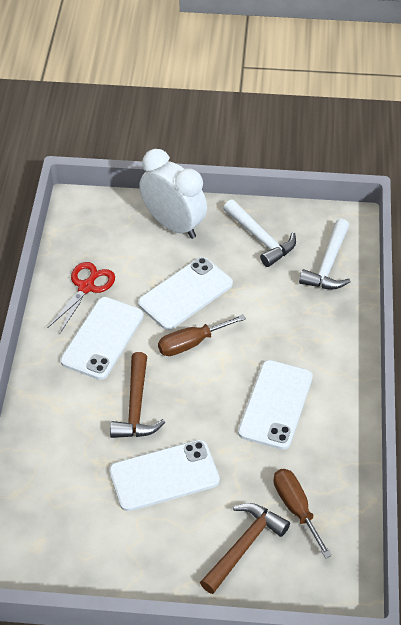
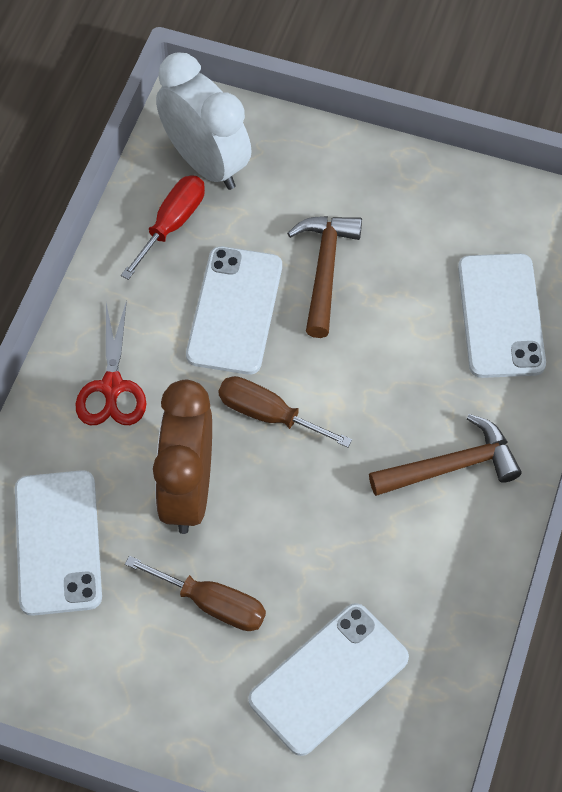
brown clock: none = 0 -> [153,380,212,534] = 1
red screwdriver: none = 0 -> [121,175,205,280] = 1
white hammer: [223,200,296,267] [299,219,351,289] = 2 -> none = 0

